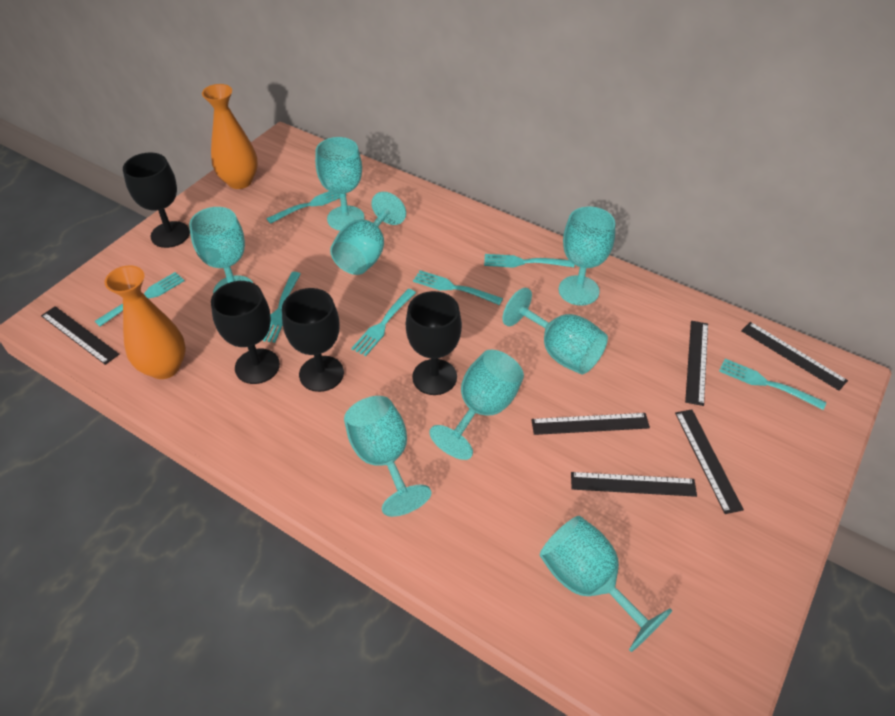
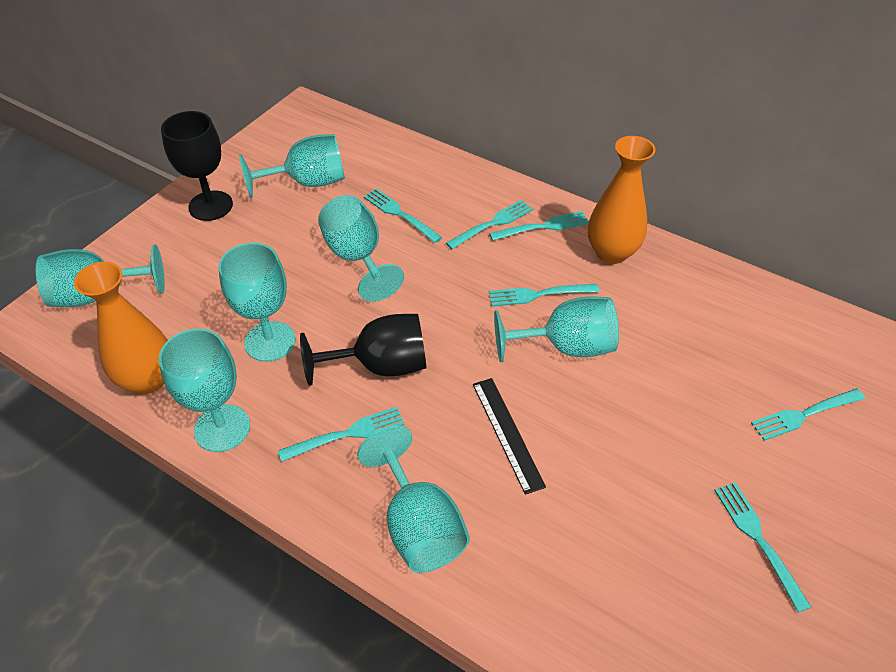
black goblet: [123,152,190,248] [211,281,280,384] [282,288,344,392] [406,291,462,395] = 4 -> [161,111,233,221] [300,314,426,386] = 2
black ruler: [41,306,120,365] [531,413,650,435] [571,472,697,497] [675,410,744,514] [685,321,708,406] [741,322,848,391] = 6 -> [473,378,546,495] = 1
turquoise goblet: [189,207,253,294] [315,137,365,231] [330,192,406,275] [344,396,431,517] [429,350,524,460] [502,288,608,375] [540,516,672,652] [559,207,615,306] = 8 -> [36,245,165,307] [159,328,250,452] [218,242,295,362] [239,134,345,198] [318,195,404,302] [357,425,470,573] [494,296,619,362] = 7

